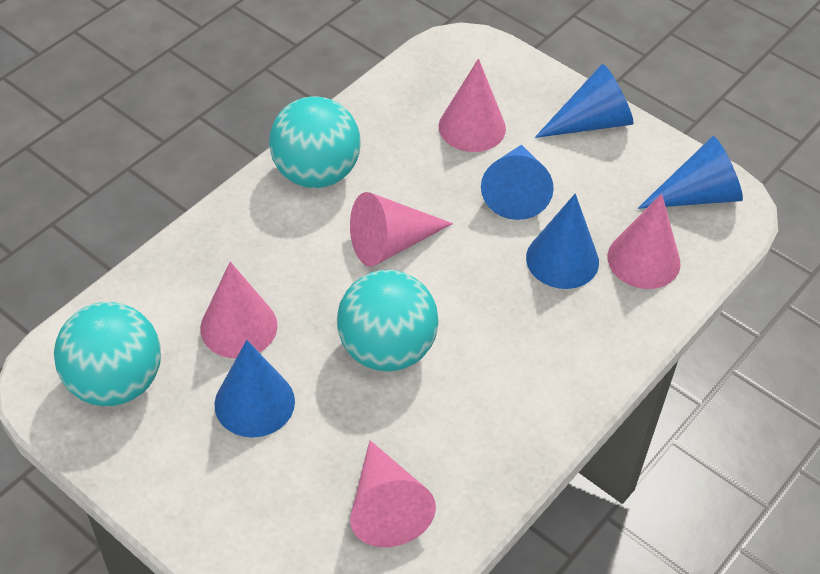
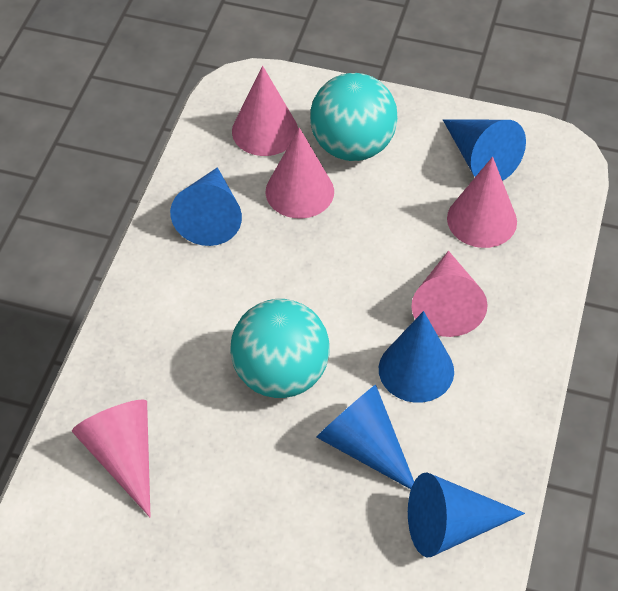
turquoise ball: [54,302,161,406] [269,96,361,188] [337,270,439,371] = 3 -> [230,299,330,398] [310,73,398,161] = 2

